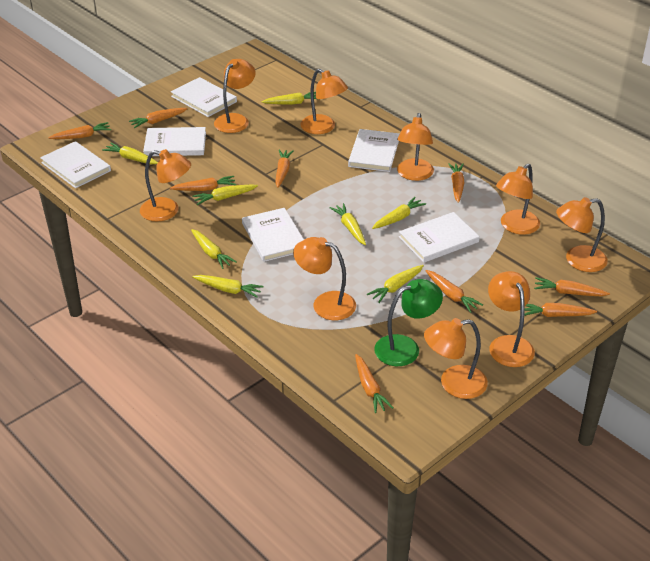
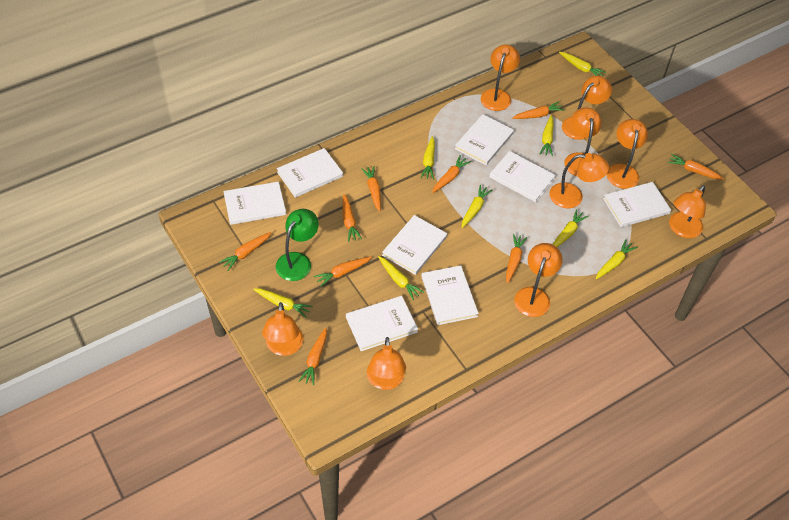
white book: [40,141,111,188] [143,127,206,156] [171,77,237,117] [242,208,304,262] [348,129,400,172] [399,212,480,263] = 6 -> [223,182,286,225] [277,148,343,198] [346,296,418,351] [382,215,447,275] [421,265,479,325] [455,114,514,165] [489,151,556,202] [603,182,671,227] = 8

